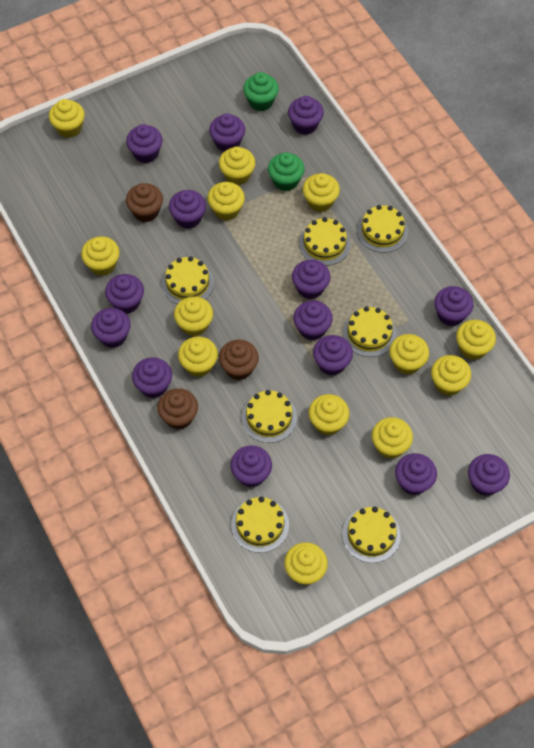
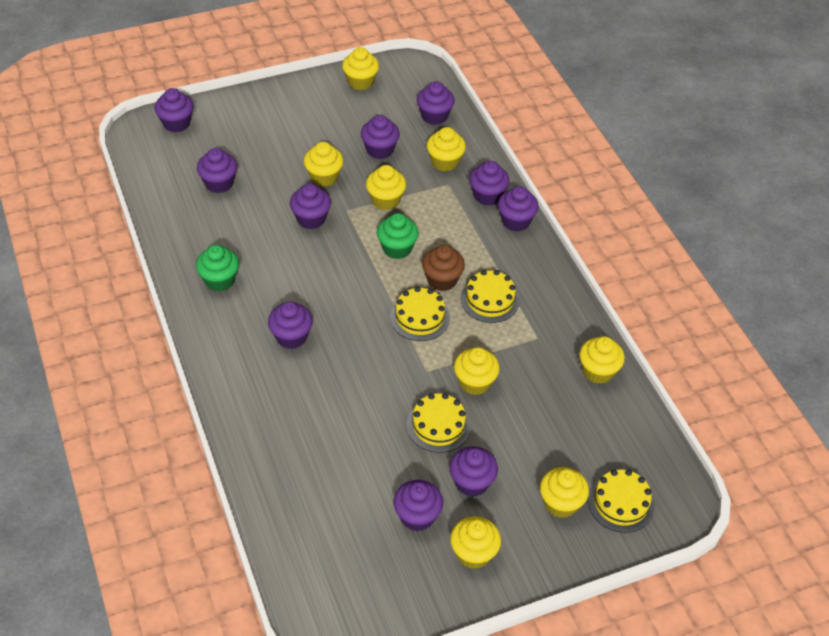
brown cupcake: [126,183,163,222] [157,388,198,430] [219,340,259,380] = 3 -> [422,245,465,291] = 1
purple cupcake: [91,308,131,348] [105,274,144,314] [126,124,163,163] [132,357,172,398] [169,190,206,229] [209,113,245,152] [230,445,272,487] [288,96,324,135] [292,260,330,299] [293,300,333,341] [313,335,353,376] [395,453,437,495] [434,286,473,326] [468,454,510,496] = 14 -> [155,88,194,132] [197,148,237,193] [268,301,313,349] [290,184,331,229] [361,115,400,159] [393,480,443,531] [417,81,454,125] [449,446,498,497] [469,161,509,206] [498,186,539,232] = 10
yellow cake: [162,256,214,304] [231,497,289,553] [241,390,297,443] [299,217,351,266] [342,507,401,563] [343,306,396,357] [357,205,408,253] = 7 -> [390,287,450,341] [406,393,471,453] [461,270,520,323] [588,469,655,533] = 4
yellow cupcake: [49,99,85,138] [81,236,119,276] [174,296,213,337] [178,336,218,377] [208,182,245,220] [219,147,255,185] [284,542,328,585] [303,173,340,212] [309,394,350,435] [372,417,413,459] [389,334,429,374] [431,355,471,396] [456,320,496,360] = 13 -> [304,142,344,187] [342,47,379,90] [366,165,406,210] [427,127,466,172] [450,516,501,569] [454,347,500,395] [540,467,589,518] [579,336,625,384] = 8

